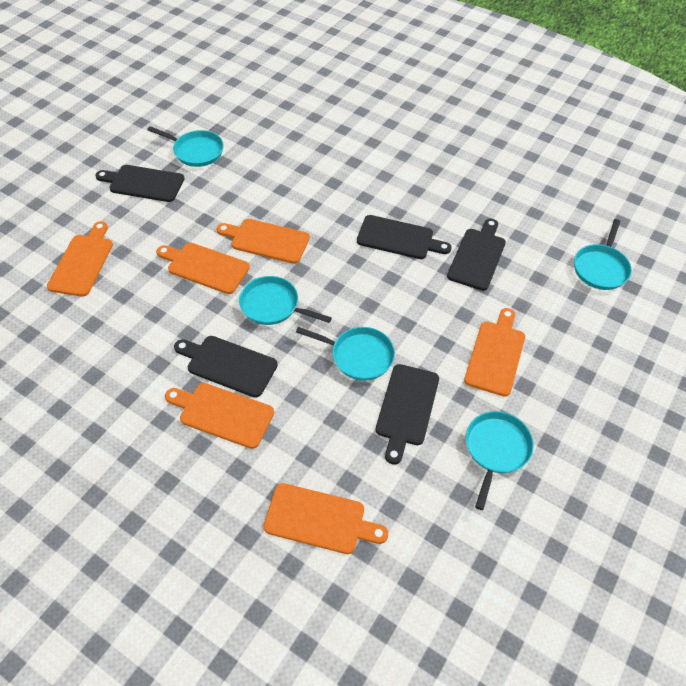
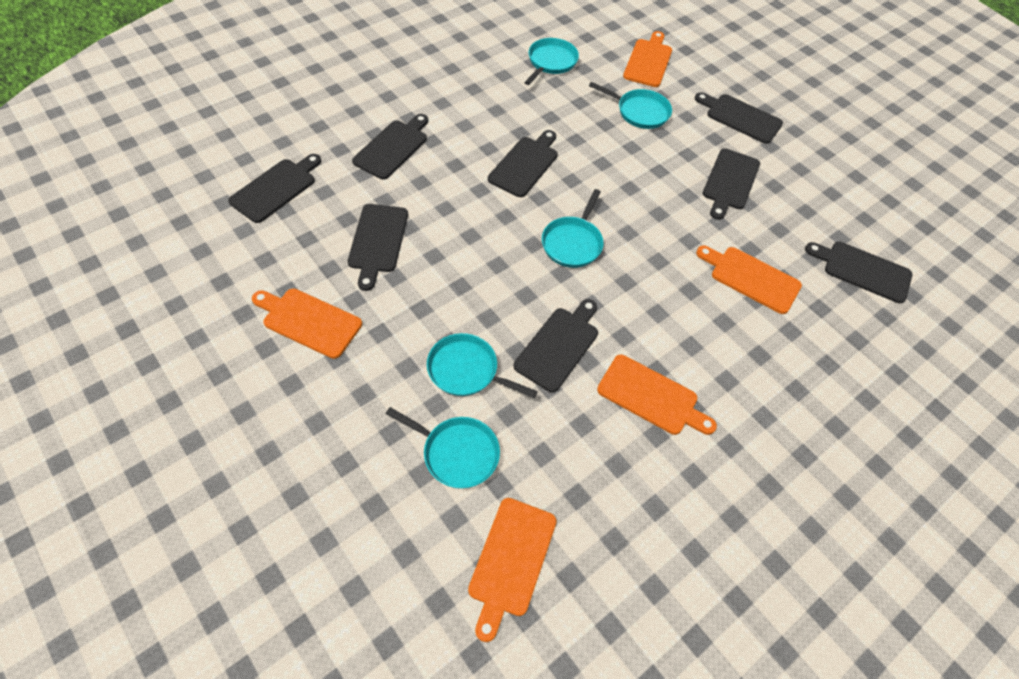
black cutting board: [95,165,185,202] [174,336,278,398] [357,215,451,259] [376,364,439,465] [447,218,506,291] = 5 -> [228,154,321,223] [348,204,408,291] [352,114,428,180] [488,130,558,197] [514,299,598,392] [695,92,783,144] [702,148,760,220] [805,241,912,303] = 8
orange cutting board: [47,221,113,297] [156,243,250,294] [165,383,274,449] [216,219,310,264] [263,483,388,554] [464,308,525,397] = 6 -> [252,289,362,359] [468,498,557,642] [597,355,717,435] [623,31,672,87] [696,245,802,314] = 5

